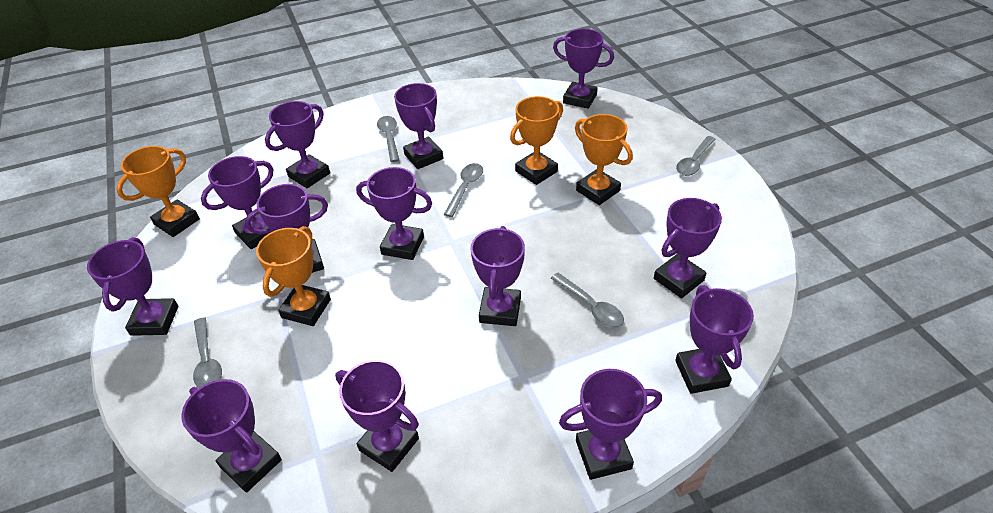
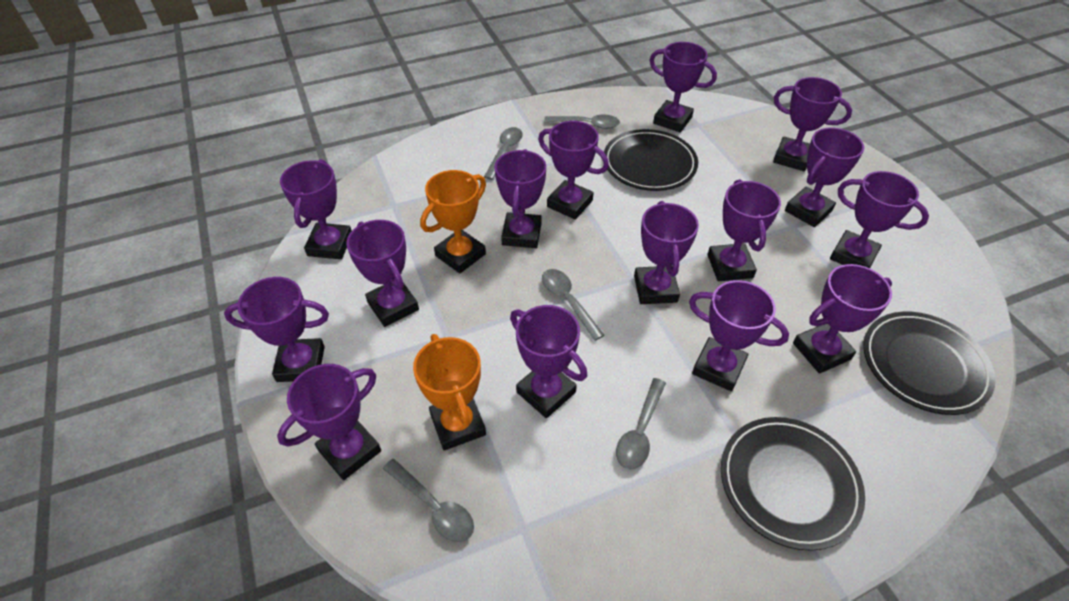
black plate: none = 0 -> [604,129,698,191] [721,417,865,551] [863,312,996,415] = 3
orange trophy: [116,146,200,237] [256,226,331,326] [510,96,563,185] [575,114,633,205] = 4 -> [413,334,486,450] [420,170,486,273] = 2
purple trophy: [87,237,179,336] [181,379,282,492] [201,156,274,249] [245,184,328,273] [265,101,330,188] [335,360,419,472] [356,167,432,260] [394,83,443,169] [471,226,525,326] [553,29,614,109] [559,369,662,480] [654,198,722,298] [675,285,754,394] = 13 -> [224,277,329,382] [277,364,381,480] [280,159,352,259] [346,220,419,327] [494,149,546,248] [510,305,587,418] [538,121,609,220] [634,201,699,304] [649,42,717,133] [689,280,789,391] [707,179,781,281] [773,77,852,171] [785,128,864,227] [793,264,892,374] [830,171,929,268] = 15

